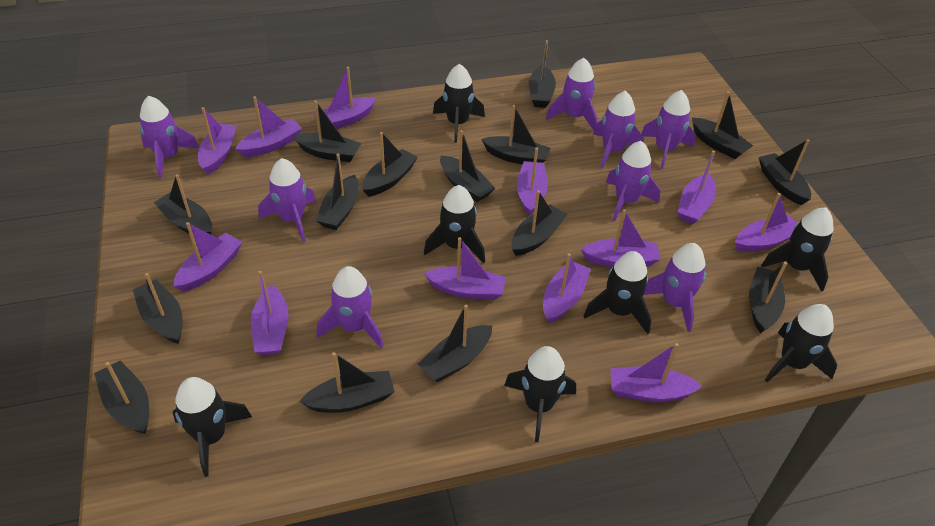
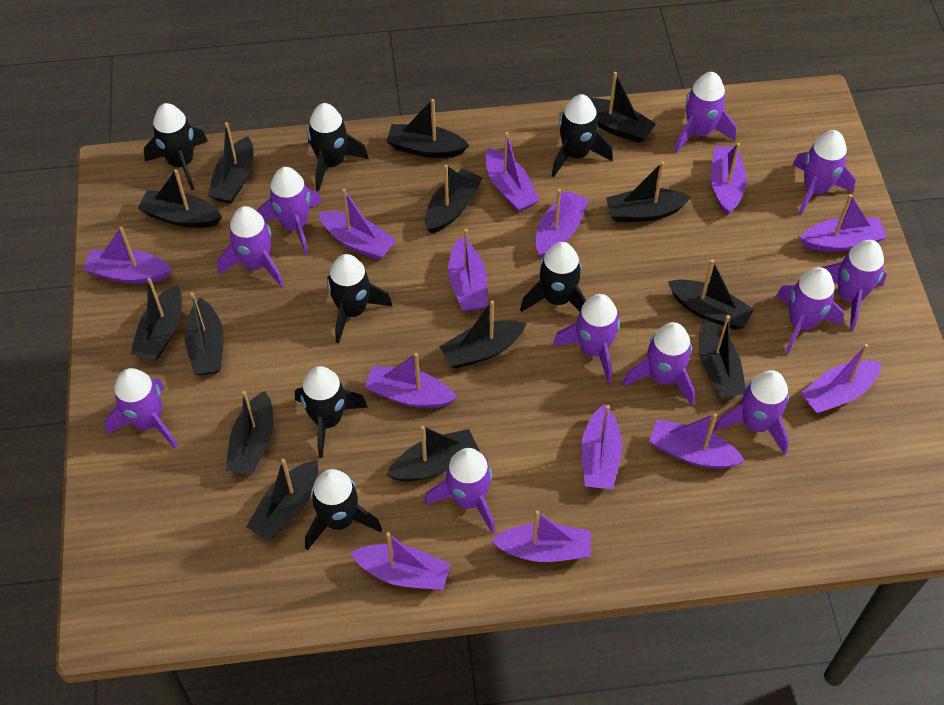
black boat: [94,361,149,434] [133,273,183,344] [154,174,212,236] [293,101,361,162] [299,352,395,413] [316,154,359,230] [362,132,418,197] [418,305,492,382] [440,130,495,202] [482,105,550,164] [511,190,568,256] [529,40,556,108] [692,91,753,159] [749,262,787,333] [759,139,811,205] = 15 -> [130,278,182,361] [138,169,222,228] [184,292,224,375] [208,122,253,204] [225,391,273,475] [246,459,318,541] [386,99,469,158] [387,426,480,481] [425,164,483,233] [439,301,527,368] [590,72,656,143] [606,162,691,222] [668,259,754,330] [699,315,746,398] = 14
purple boat: [174,222,242,292] [198,107,237,174] [235,96,302,157] [251,271,289,355] [314,67,376,129] [424,237,506,300] [517,148,548,216] [543,253,591,323] [581,209,661,267] [610,343,702,402] [678,151,716,224] [735,193,797,252] = 12 -> [83,226,172,284] [319,189,396,260] [350,532,451,590] [364,353,457,408] [448,229,487,312] [485,132,540,212] [491,510,591,562] [536,189,589,258] [581,404,622,489] [649,413,745,468] [710,143,746,215] [800,194,887,252] [800,344,881,414] = 13
purple rocket: [140,96,199,178] [258,158,316,242] [317,266,384,349] [546,58,597,130] [593,91,644,168] [606,141,660,221] [641,90,696,169] [644,243,706,332] = 8 -> [104,368,178,448] [217,206,284,288] [257,167,321,255] [425,448,495,533] [553,294,620,383] [623,322,695,405] [674,72,736,153] [714,370,789,455] [776,267,844,354] [793,130,856,216] [822,240,887,330] = 11

